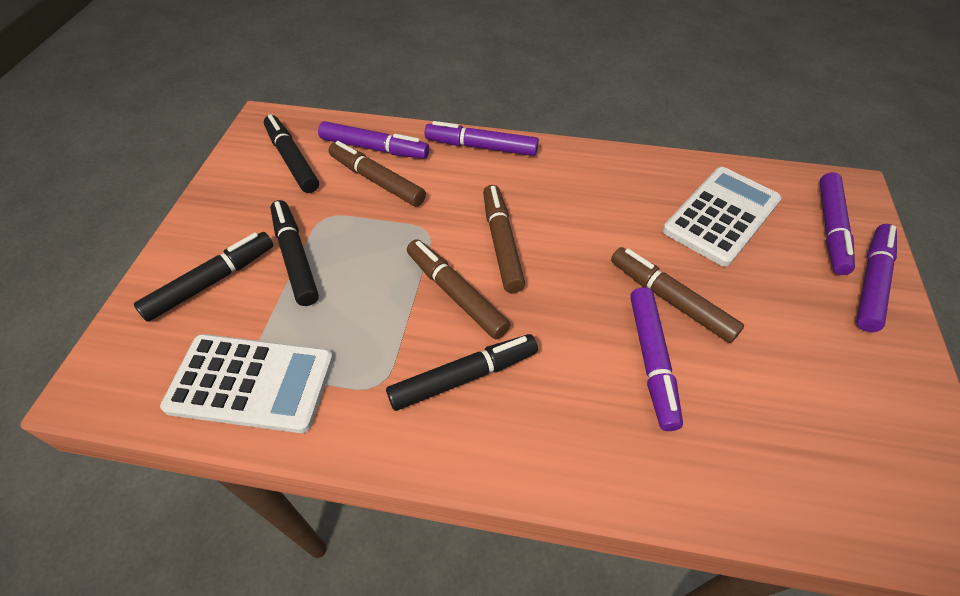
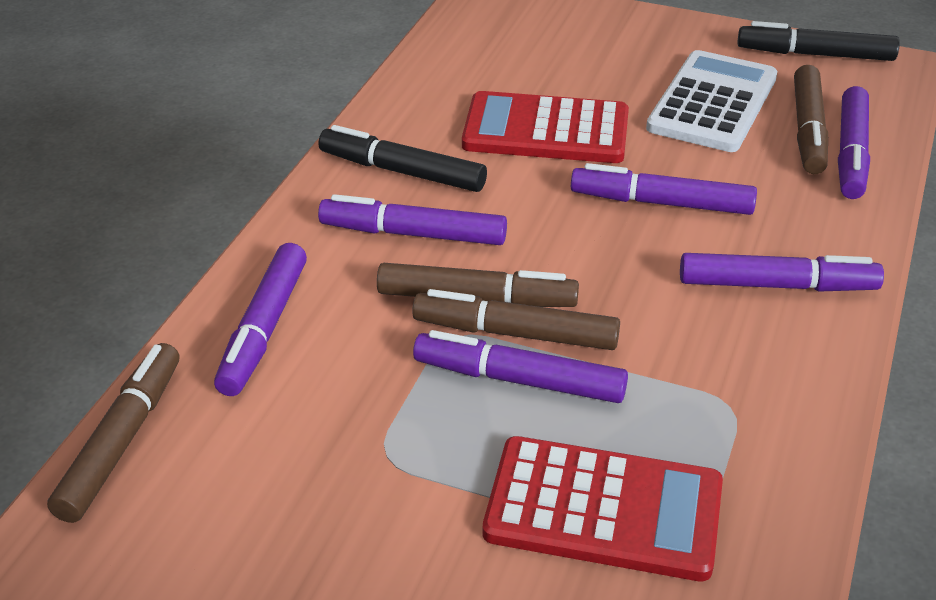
black marker: [134,232,273,322] [264,114,319,193] [270,200,319,306] [386,334,538,411] = 4 -> [318,125,487,192] [738,21,900,61] = 2
purple marker: [318,121,429,159] [425,121,539,156] [630,287,683,431] [819,172,855,275] [856,224,897,332] = 5 -> [214,243,307,396] [318,194,507,245] [413,330,628,403] [571,163,757,215] [680,253,884,292] [838,86,870,199] = 6
red calculator: none = 0 -> [462,91,629,163] [483,436,723,581] = 2
white calculator: [160,334,334,433] [663,167,781,267] = 2 -> [646,50,777,152] = 1

